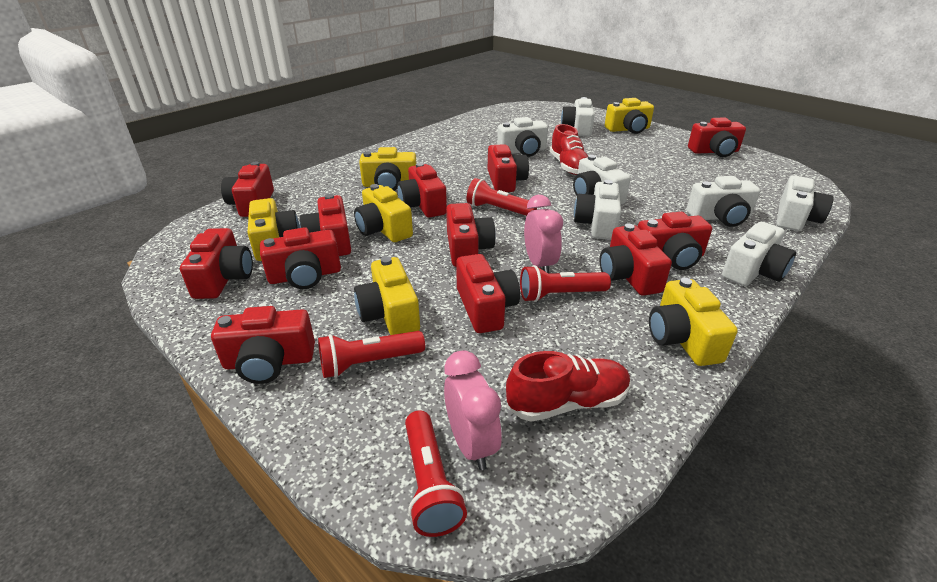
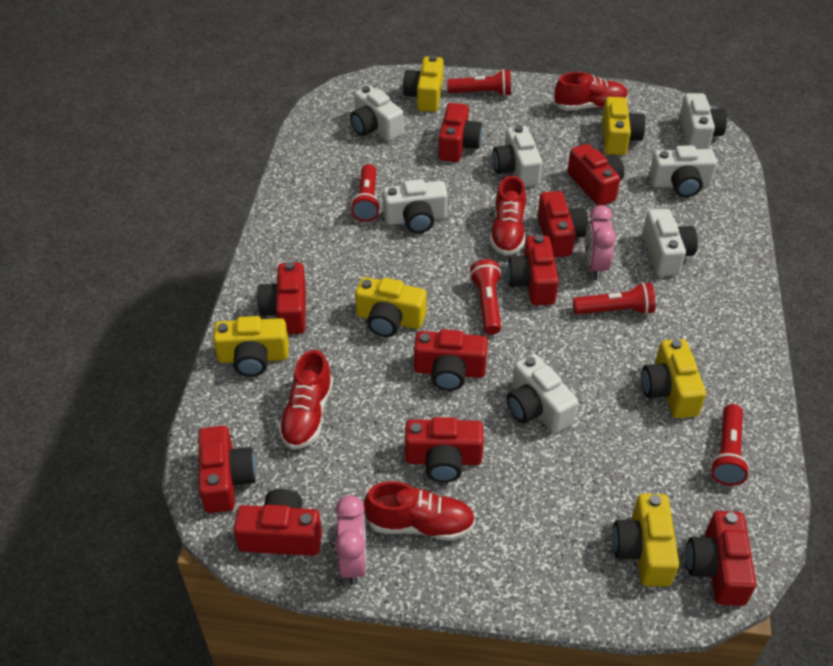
red camera: [180,228,253,299] [211,306,315,384] [221,162,274,217] [260,227,341,289] [300,194,351,256] [397,163,447,218] [446,203,496,267] [456,254,520,333] [488,144,529,192] [600,223,672,296] [637,212,712,270] [688,117,746,157] = 12 -> [198,426,256,513] [233,489,322,556] [257,262,306,334] [405,417,484,483] [414,329,488,391] [438,103,483,162] [507,235,559,305] [538,191,589,257] [567,144,624,206] [686,511,756,606] = 10
red flashlight: [318,331,425,378] [405,410,467,537] [467,178,537,216] [520,265,611,302] = 4 -> [350,164,381,222] [447,69,511,96] [470,259,502,335] [573,282,656,315] [710,404,750,486] = 5
red shoe: [506,351,631,421] [550,124,588,175] = 2 -> [278,350,333,450] [364,481,475,541] [489,176,526,255] [554,72,628,111] = 4

